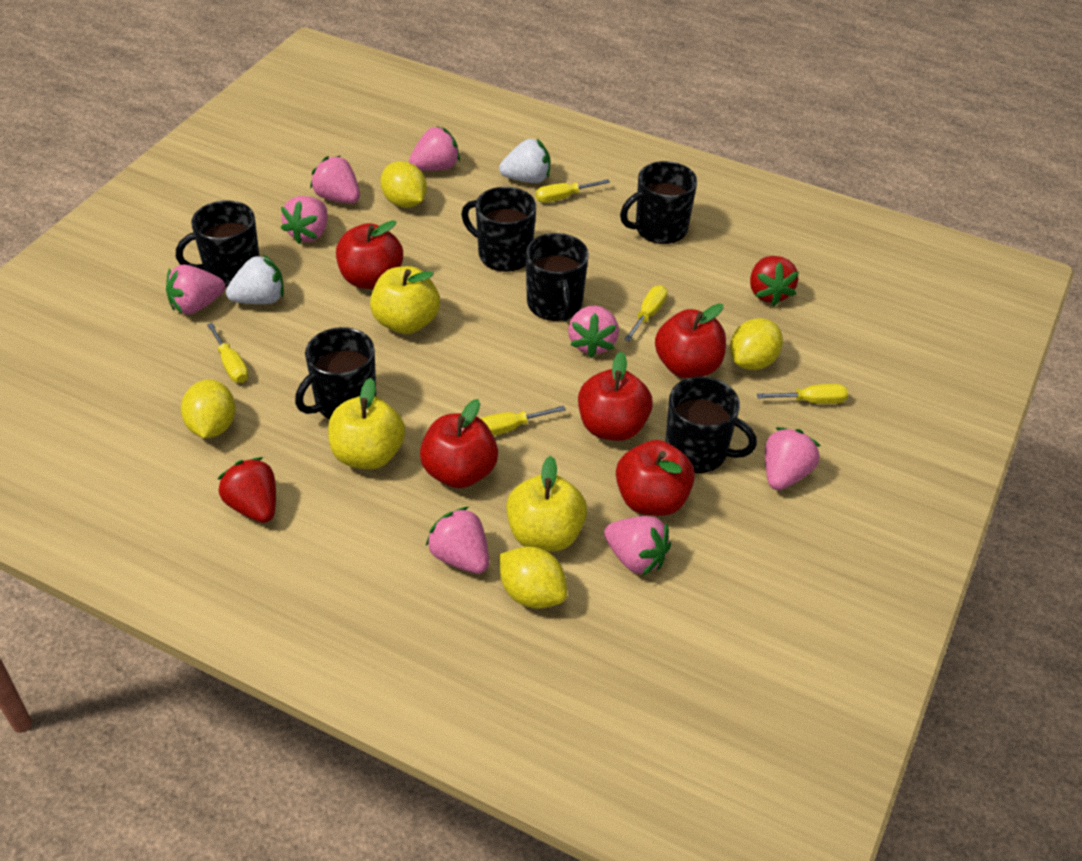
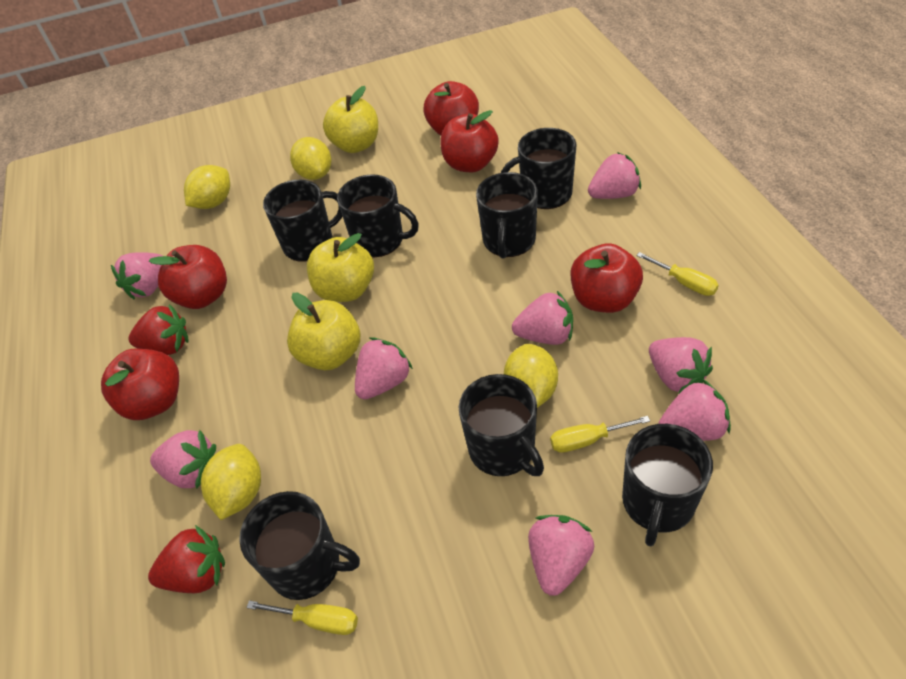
black mug: [176,200,260,287] [295,327,376,419] [461,187,536,272] [525,233,589,321] [620,161,697,244] [665,376,757,473] = 6 -> [239,491,360,600] [263,180,343,262] [337,175,419,257] [459,374,544,476] [476,172,538,259] [501,128,576,209] [622,424,713,547] = 7
white strawberry: [226,255,284,304] [499,139,550,183] = 2 -> none = 0
yellow screwdriver: [207,323,249,383] [480,406,566,436] [536,179,610,203] [624,285,668,341] [757,384,848,404] = 5 -> [246,600,358,635] [550,416,650,453] [636,252,719,296] = 3

